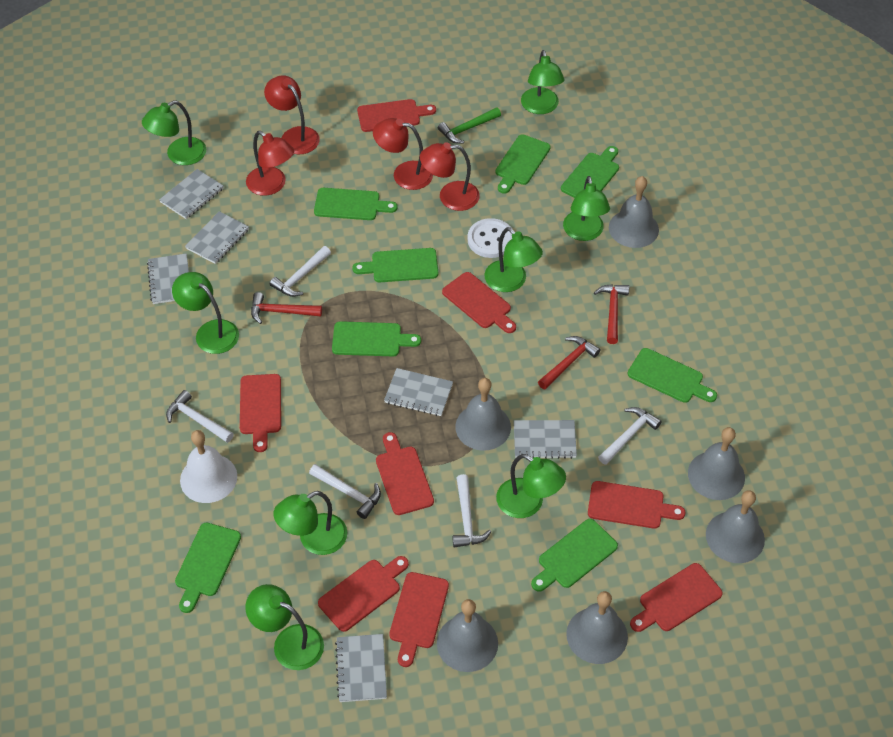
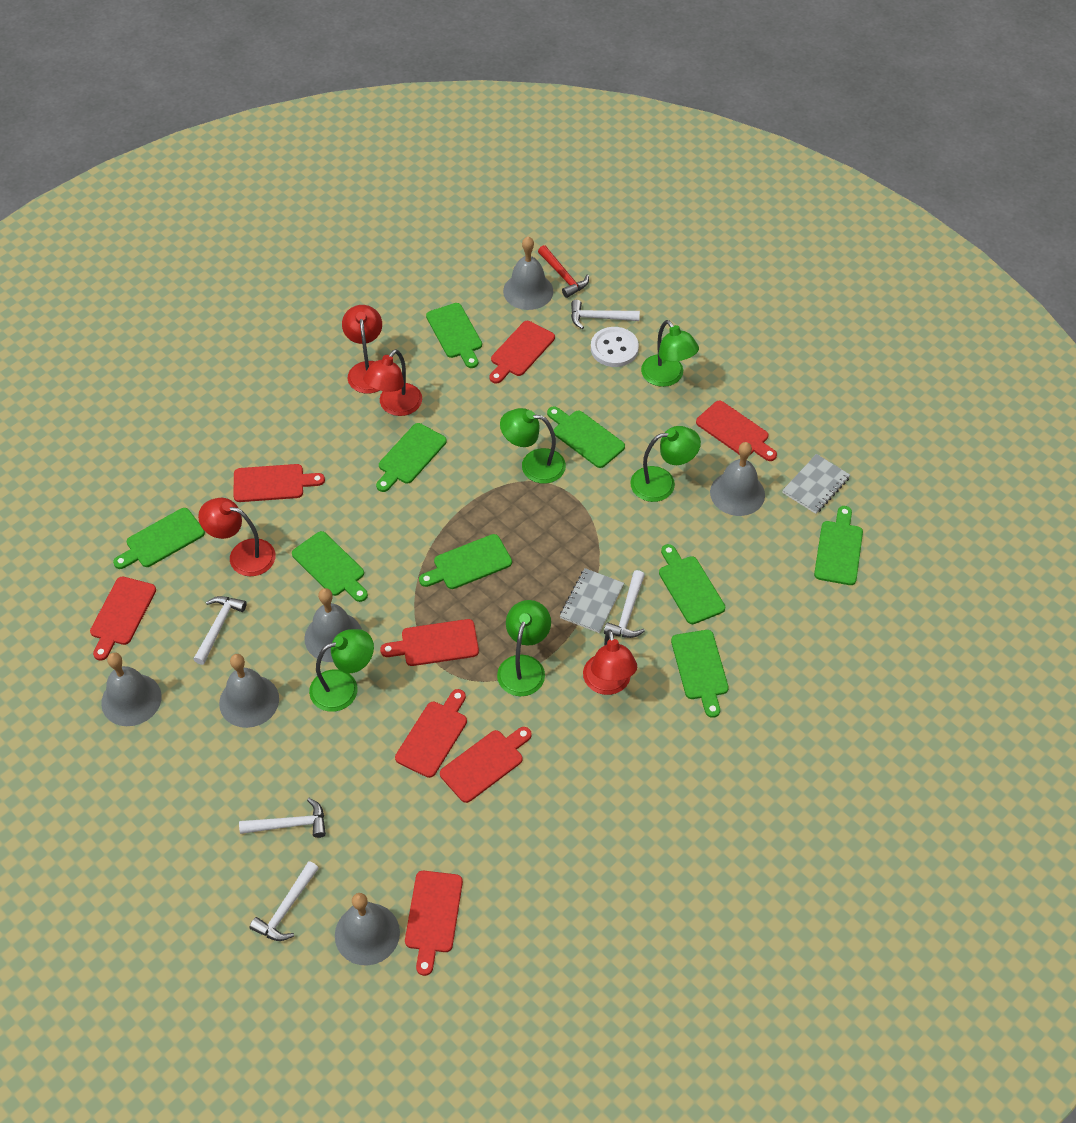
green cutting board: [175,523,241,613] [314,188,397,220] [332,321,421,356] [352,248,438,282] [495,134,550,194] [531,519,618,592] [561,146,619,198] [628,348,717,403] = 8 -> [113,508,205,569] [292,531,368,602] [376,423,447,492] [419,534,512,589] [426,303,482,368] [547,406,625,468] [659,544,725,624] [671,630,729,718] [814,506,863,585] = 9
green hammer: [438,107,501,144] = 1 -> none = 0
green lamp: [142,101,206,165] [172,272,239,354] [246,584,324,670] [273,491,347,555] [484,227,543,292] [496,454,566,518] [521,50,564,114] [563,176,610,241] = 8 -> [309,629,374,712] [497,600,551,696] [500,408,566,484] [630,426,701,502] [641,320,699,387] = 5
grey notebook: [147,253,189,304] [159,169,224,219] [185,211,249,264] [335,634,387,702] [384,368,453,416] [514,420,577,459] = 6 -> [560,568,624,633] [782,454,850,514] = 2
red hammer: [251,292,322,324] [538,336,601,390] [594,284,629,344] = 3 -> [538,245,589,298] = 1
white bell: [180,430,237,503] = 1 -> none = 0

